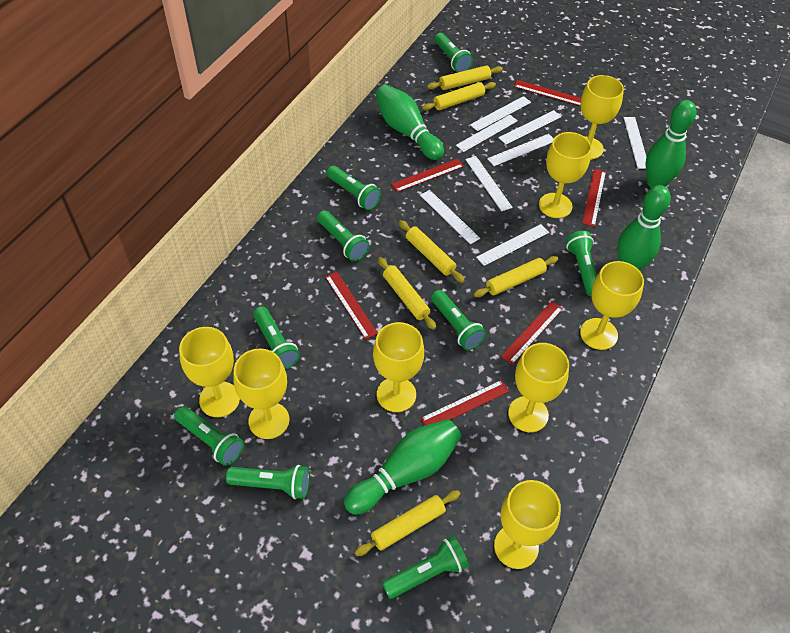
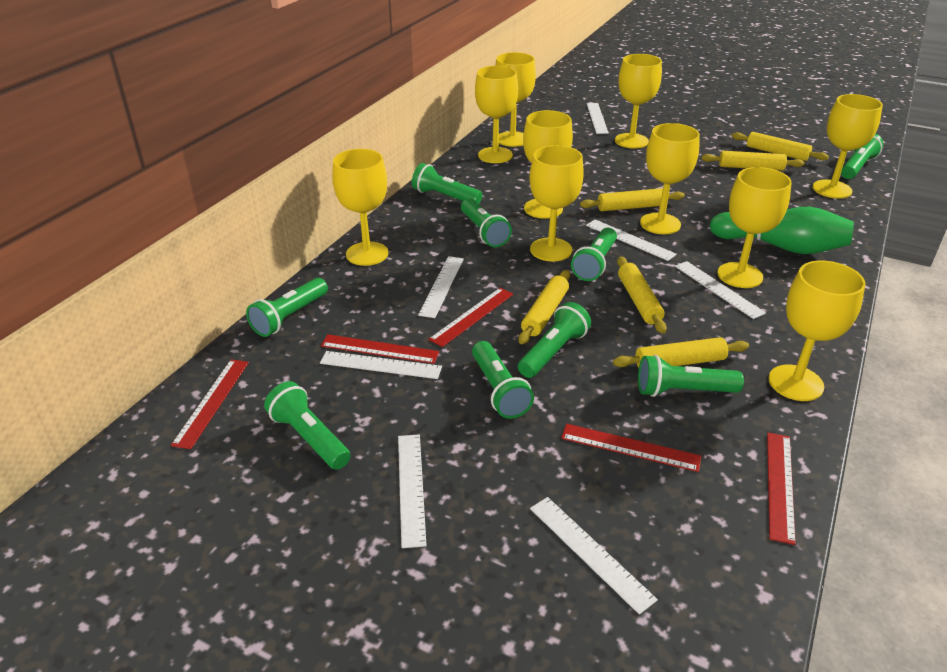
green bowling pin: [344,419,462,515] [376,85,444,160] [617,185,671,270] [646,100,696,188] = 4 -> [710,207,854,254] = 1
red ruler: [325,272,378,339] [391,159,464,192] [421,380,509,426] [501,301,563,365] [514,80,581,106] [582,169,606,227] = 6 -> [171,359,249,449] [321,334,439,364] [428,288,514,347] [561,424,702,472] [767,433,796,545] = 5
white ruler: [420,190,480,244] [456,115,518,152] [465,156,513,211] [470,96,531,131] [476,224,549,266] [487,134,553,166] [498,110,562,145] [624,117,646,169] = 8 -> [320,351,442,379] [398,435,427,548] [418,256,464,318] [530,497,658,615] [586,103,609,134] [586,219,677,261] [675,261,766,319] = 7
yellow goblet: [179,327,240,417] [233,349,290,439] [373,322,424,412] [494,480,561,569] [508,343,569,432] [539,132,591,218] [580,261,644,350] [581,75,624,159] = 8 -> [332,149,388,266] [475,66,518,163] [495,52,536,147] [523,110,573,219] [530,145,584,261] [615,54,662,148] [640,123,700,234] [717,167,792,288] [769,261,866,401] [812,94,883,199] = 10

